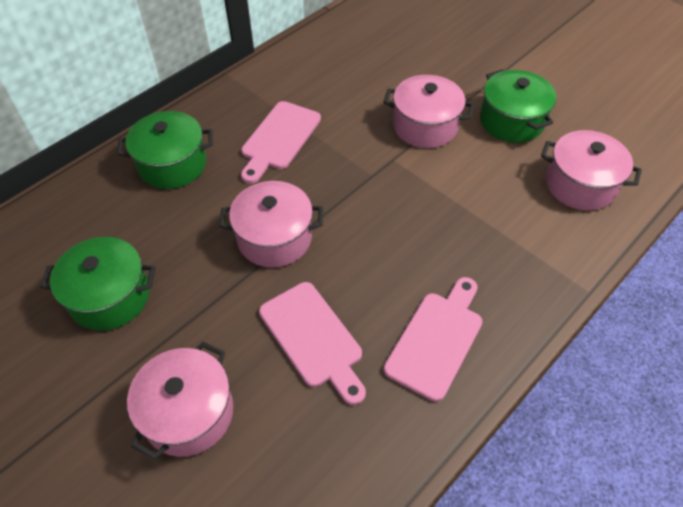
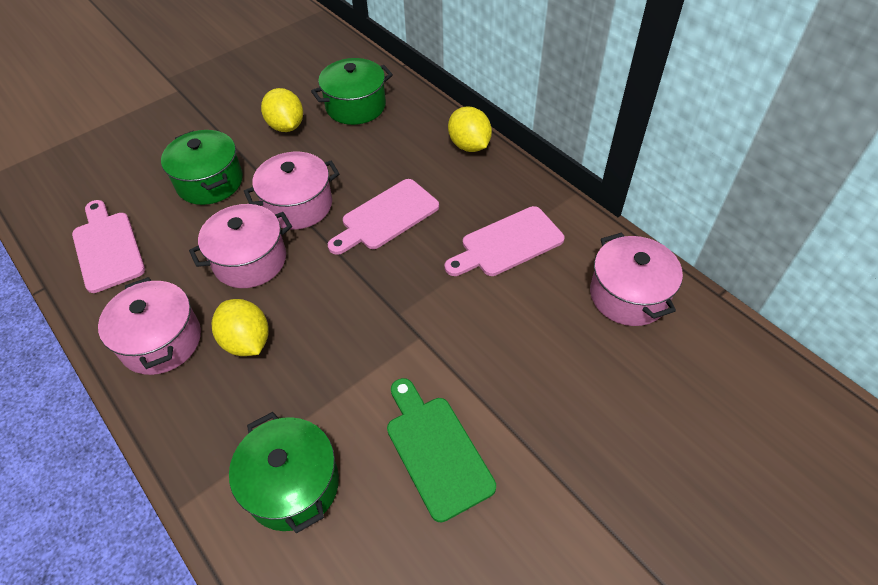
green cutting board: none = 0 -> [387,378,496,522] = 1
yellow lemon: none = 0 -> [212,299,269,356] [261,88,303,132] [448,106,492,152] = 3

